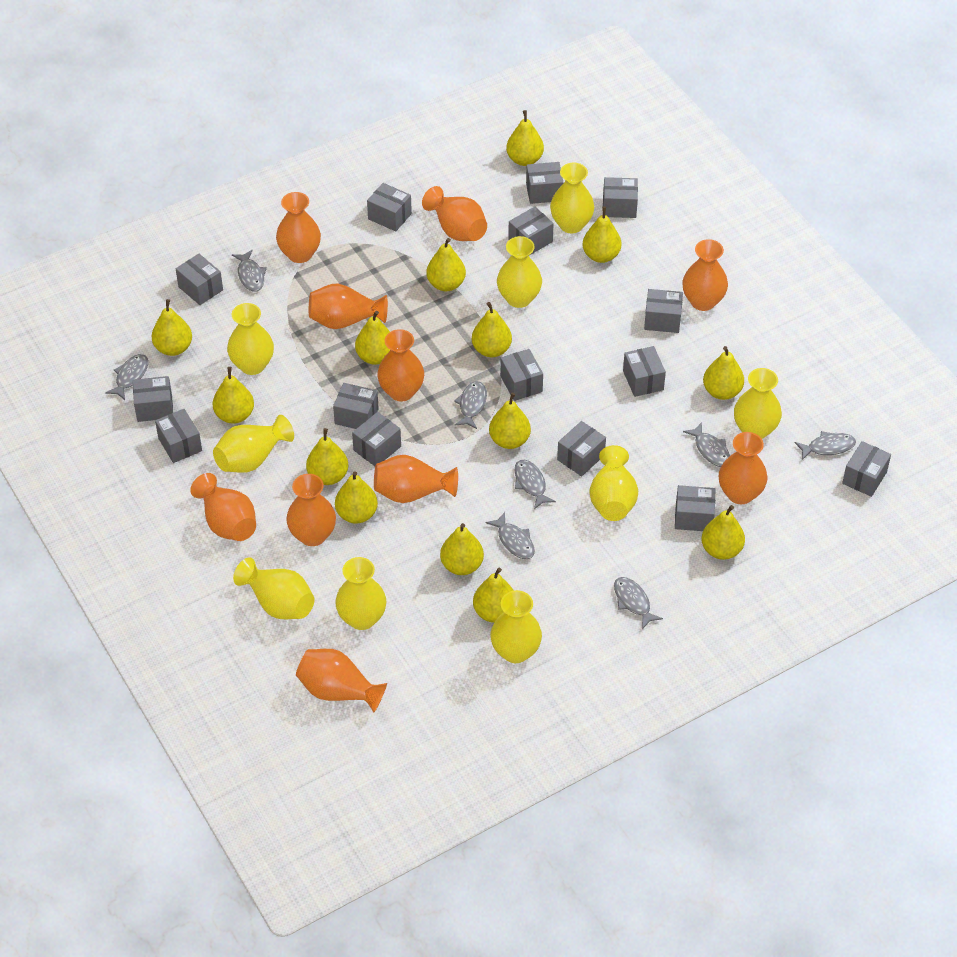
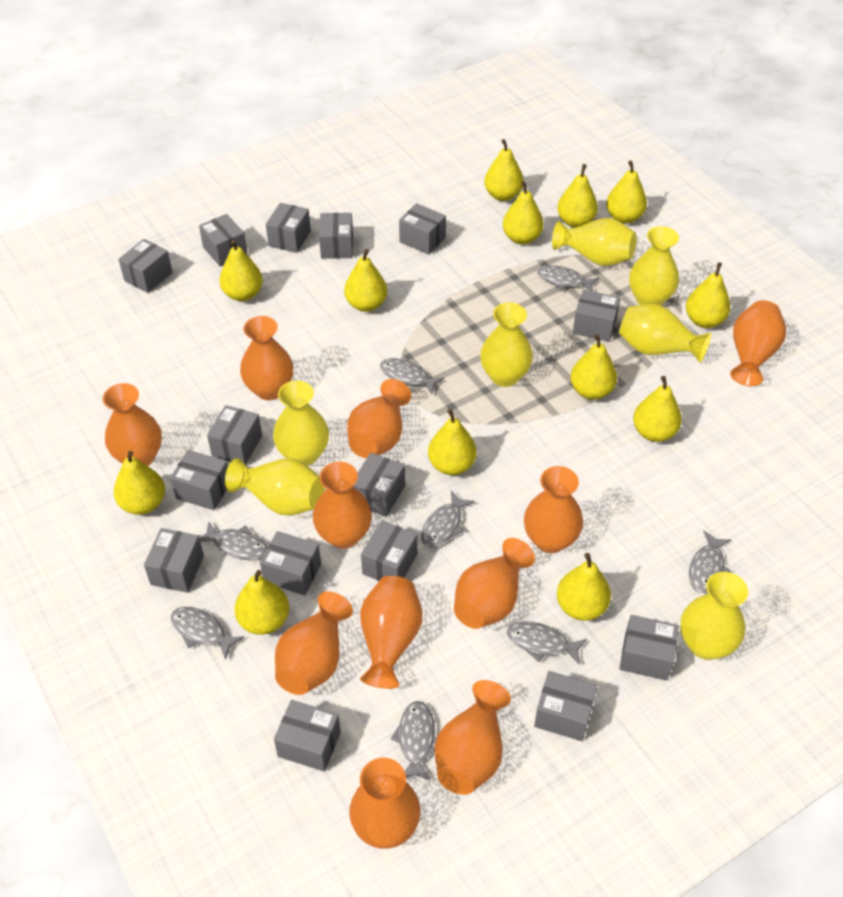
orange vase: [190,473,256,541] [276,192,321,263] [286,474,336,546] [296,649,387,712] [309,283,388,329] [374,455,458,503] [377,329,424,402] [422,186,487,241] [682,239,728,311] [719,432,767,504] = 10 -> [103,383,162,466] [240,316,293,400] [275,591,353,695] [313,462,372,549] [347,379,411,458] [349,758,420,849] [360,576,422,689] [435,680,511,795] [454,538,535,629] [524,466,583,553] [730,300,786,386] = 11
yellow pear: [151,299,192,356] [213,367,254,424] [306,428,348,485] [335,471,378,524] [355,311,390,365] [427,238,466,291] [440,523,484,575] [472,302,512,357] [473,568,514,623] [489,393,531,449] [506,110,544,166] [583,207,621,263] [701,505,745,560] [703,346,744,400] = 14 -> [114,451,165,515] [219,240,263,301] [234,570,289,635] [344,249,387,312] [428,409,477,475] [484,139,524,201] [503,181,544,244] [557,164,598,228] [557,553,611,621] [570,334,617,400] [606,161,647,223] [633,376,682,442] [686,262,731,328] = 13
yellow vase: [213,415,294,473] [227,303,274,375] [233,557,314,619] [335,557,386,630] [490,590,542,663] [497,236,542,308] [550,163,594,234] [589,445,638,521] [734,368,782,439] = 9 -> [225,458,325,516] [273,380,329,466] [480,303,533,387] [552,218,637,266] [619,304,711,363] [629,226,679,305] [680,572,748,660] = 7

